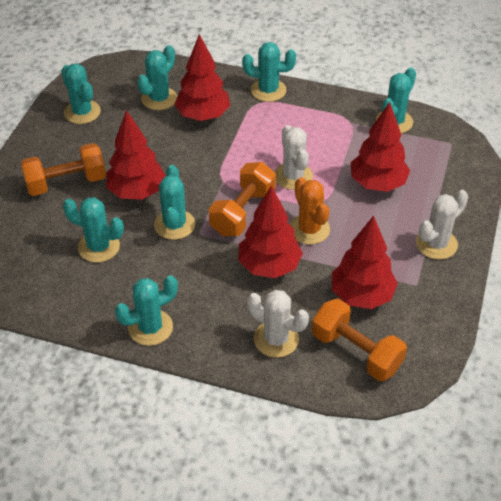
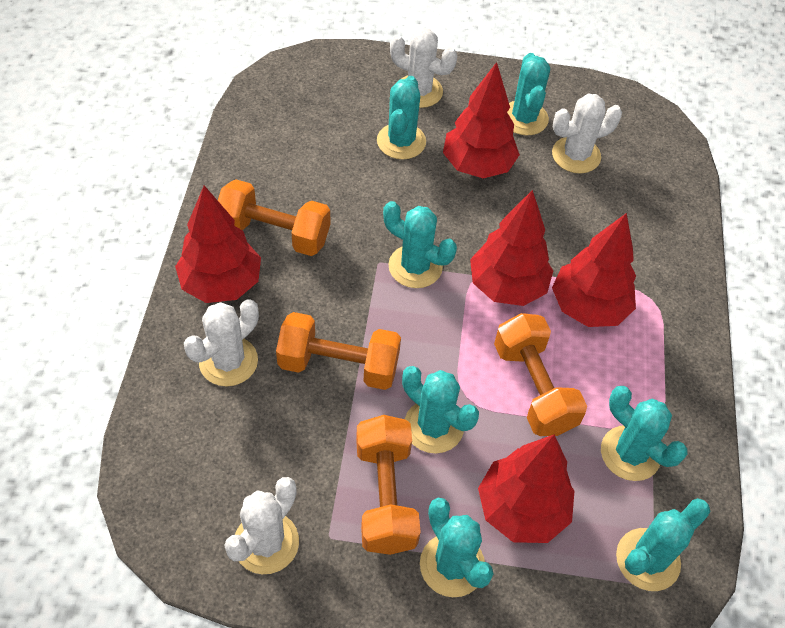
orange cactus: [290,177,330,244] = 1 -> none = 0
orange dumbbell: [21,143,106,196] [209,162,276,236] [312,299,407,381] = 3 -> [218,179,330,256] [276,312,401,390] [356,415,421,555] [494,313,587,436] = 4
white cactus: [247,290,309,358] [275,125,313,190] [416,190,468,259] = 3 -> [184,299,259,386] [224,477,299,574] [390,28,457,108] [552,94,622,174] = 4

